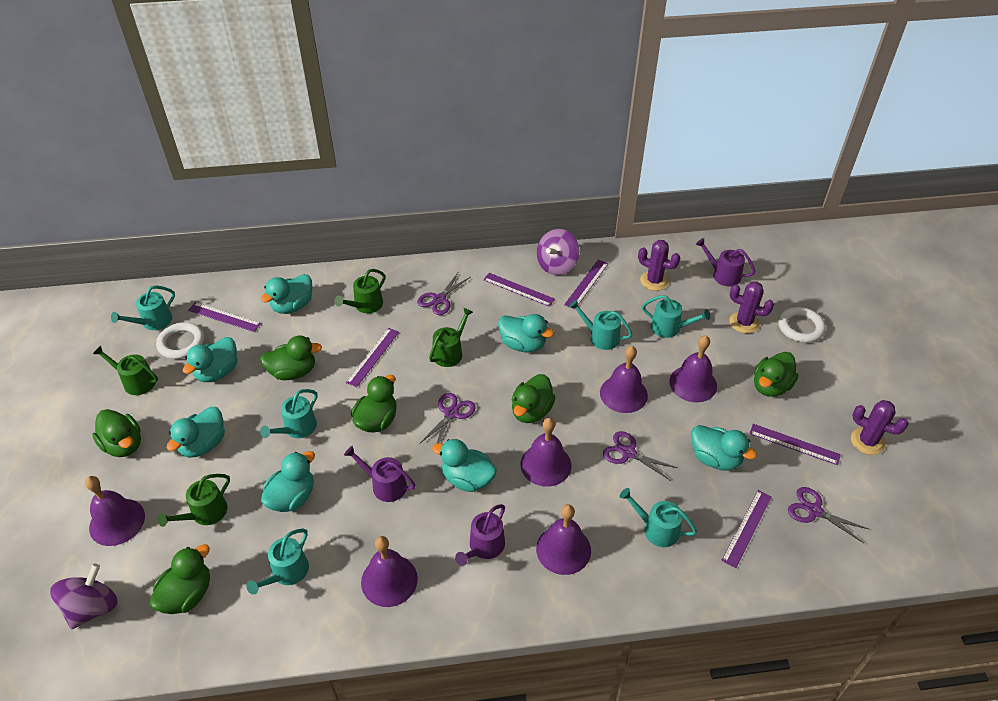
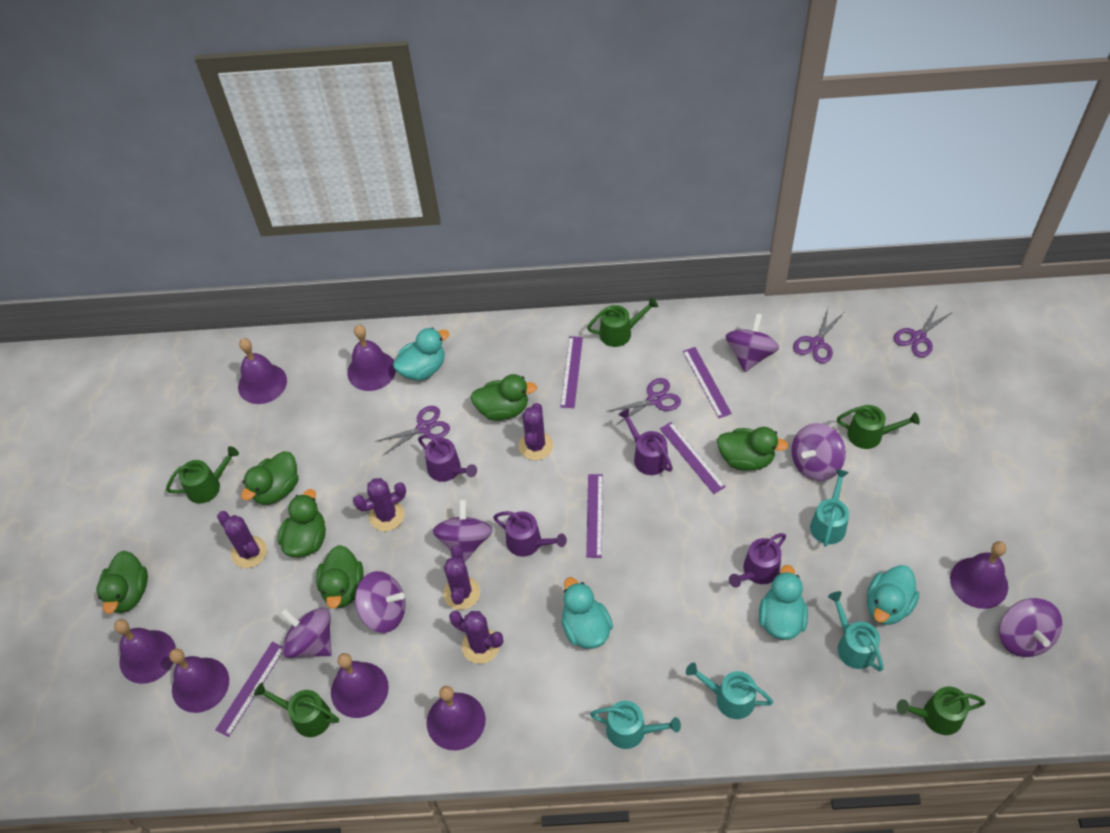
green watering can: [93,345,158,395] [158,474,230,527] [334,269,385,313] [429,308,473,367] = 4 -> [166,446,239,504] [254,683,339,737] [587,298,658,347] [837,405,920,449] [896,687,985,735] = 5
purple bell: [85,476,145,546] [361,536,418,607] [521,418,571,487] [536,504,591,575] [600,346,648,413] [669,335,717,402] = 6 -> [114,619,176,684] [169,648,229,713] [238,338,287,404] [331,653,389,718] [347,325,396,391] [427,686,486,750] [950,541,1008,609] = 7
purple cactus: [638,240,680,291] [729,282,774,333] [851,400,909,455] = 3 -> [217,511,267,568] [353,478,406,531] [443,545,480,610] [449,611,503,664] [519,403,553,460] = 5
purple ruler: [188,302,261,332] [346,328,399,387] [483,273,555,307] [564,260,609,309] [721,490,772,568] [749,424,841,465] = 6 -> [215,642,282,737] [560,336,583,408] [586,474,603,558] [660,422,726,494] [683,347,732,418] = 5
purple spinning top: [50,564,117,629] [537,229,580,275] = 2 -> [280,607,332,658] [355,571,406,633] [433,499,493,563] [726,313,779,372] [792,423,846,481] [999,598,1062,657] = 6
purple watering can: [344,446,416,502] [455,504,505,566] [696,238,756,287] = 3 -> [418,435,477,482] [493,511,567,557] [618,409,673,475] [729,533,786,588] = 4
turquoise duck: [167,407,225,458] [183,337,237,382] [260,274,312,314] [261,451,315,512] [432,439,497,492] [498,314,554,353] [691,425,757,471] = 7 -> [393,328,449,381] [561,577,613,649] [759,565,808,640] [867,565,920,625] = 4
turquoise watering can: [111,286,175,330] [246,529,309,595] [260,389,317,438] [569,300,632,350] [619,488,697,547] [642,295,710,338] = 6 -> [590,701,681,749] [686,662,773,719] [810,469,849,547] [828,591,884,671] = 4
white ring: [156,322,204,359] [778,307,826,343] = 2 -> none = 0

